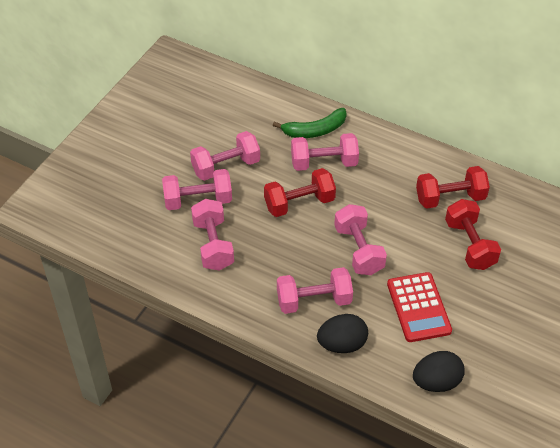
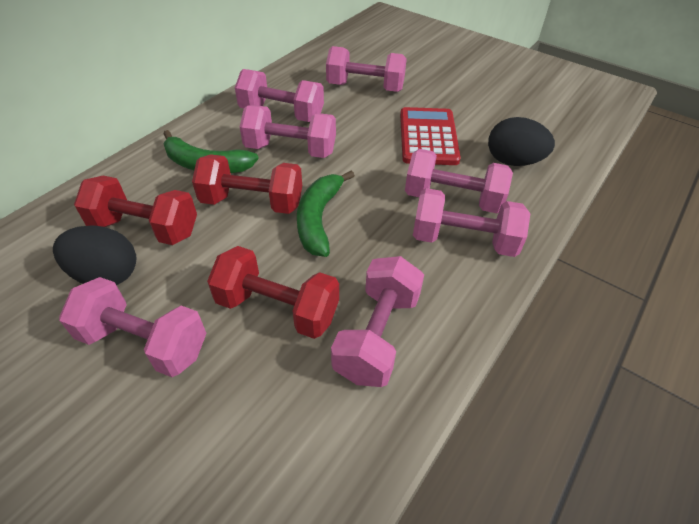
green banana: [273,108,347,138] = 1 -> [163,130,259,173] [297,170,355,257] = 2
pink dumbbell: [162,169,232,210] [190,131,260,181] [191,199,234,271] [277,267,353,314] [291,133,359,171] [334,204,387,275] = 6 -> [59,277,206,377] [235,69,324,122] [240,105,336,158] [326,46,407,92] [331,256,424,387] [405,149,513,213] [413,188,530,257] = 7

